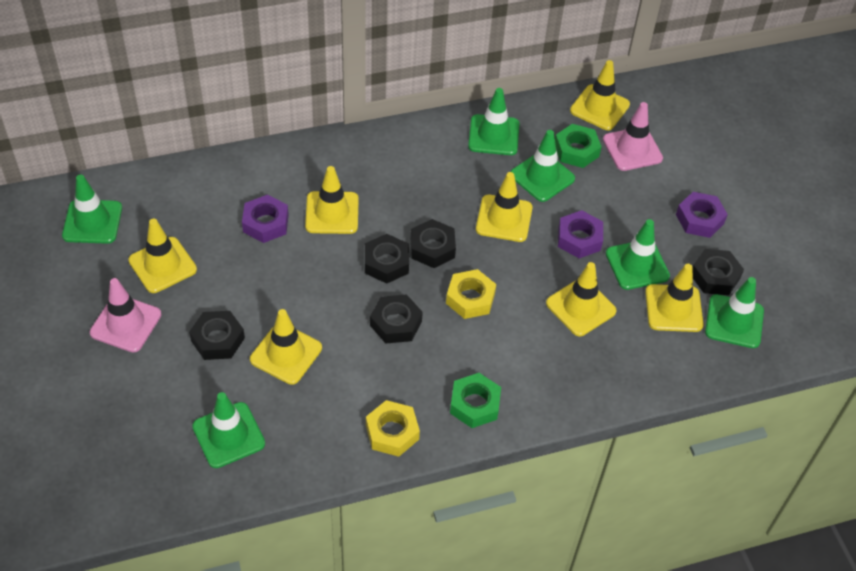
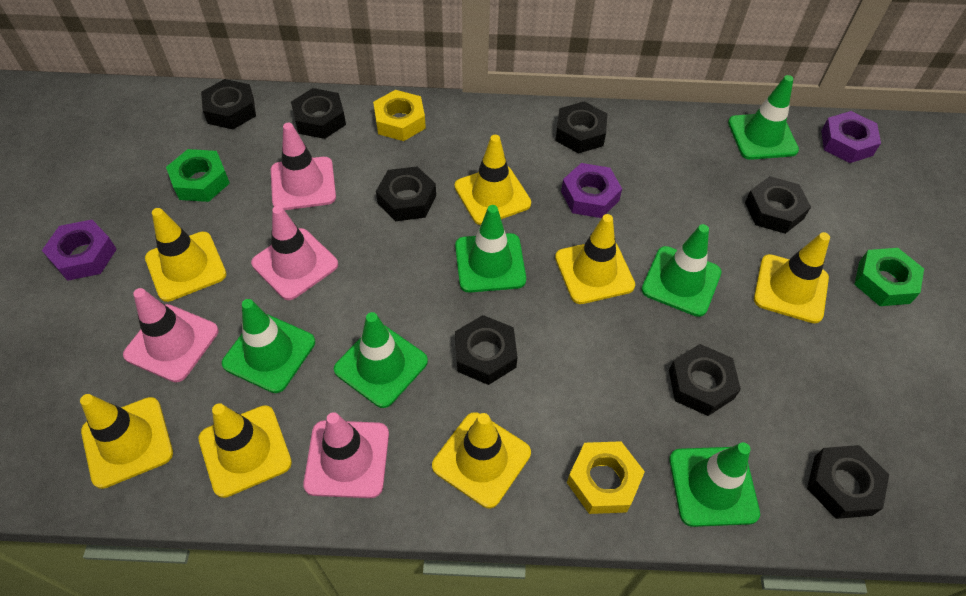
black nut: [189,311,245,360] [365,234,409,284] [370,294,423,343] [411,219,456,268] [693,249,744,295] = 5 -> [201,79,256,129] [291,88,346,139] [376,166,436,221] [455,315,518,385] [555,101,607,154] [669,344,741,416] [745,176,811,234] [807,445,889,519] = 8
pink traffic cone: [90,278,161,353] [603,102,663,171] = 2 -> [123,288,218,382] [251,206,338,300] [271,123,336,210] [303,412,389,498] = 4

